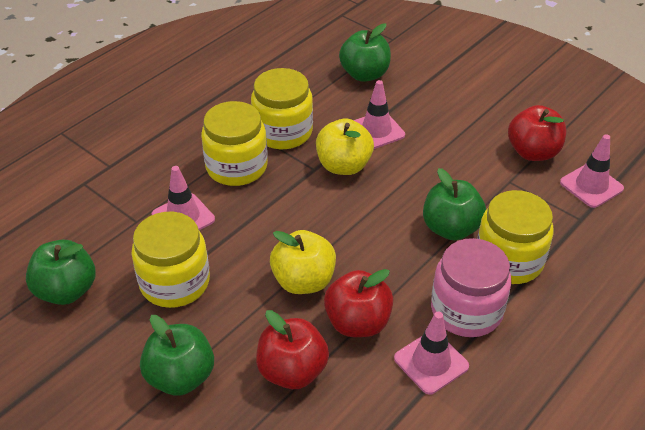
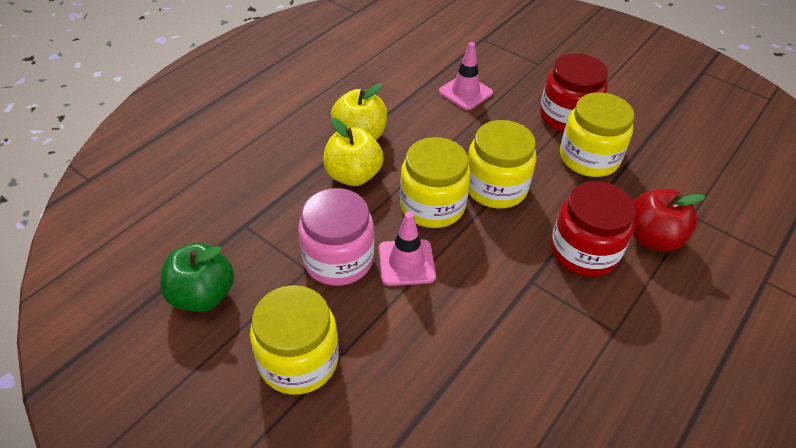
green apple: [26,239,96,305] [140,315,214,396] [339,23,391,82] [423,168,486,240] = 4 -> [160,243,234,312] = 1
pink traffic cone: [152,166,215,230] [354,80,405,149] [394,312,469,394] [560,134,624,208] = 4 -> [379,212,436,286] [439,42,493,110] = 2
red apple: [256,310,329,389] [324,269,393,337] [508,105,566,161] = 3 -> [633,189,705,251] = 1
red jar: none = 0 -> [540,53,608,132] [551,181,636,277] = 2

